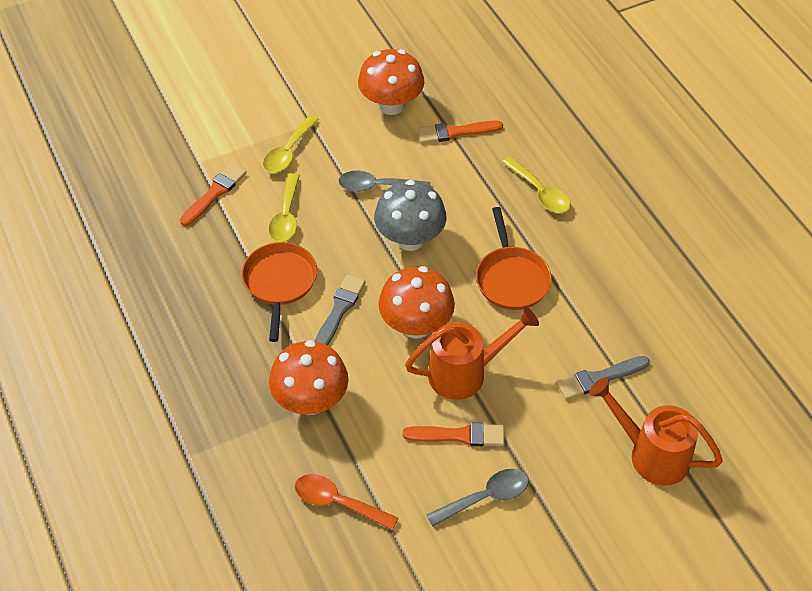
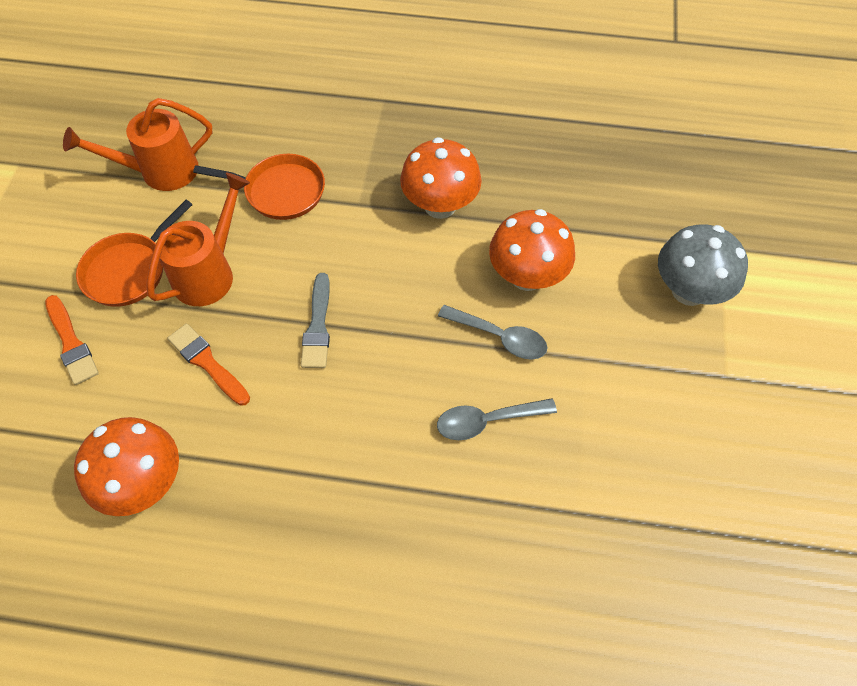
grey brush: [315,274,365,346] [557,356,650,400] = 2 -> [301,273,330,368] = 1
orange brush: [180,163,246,226] [403,423,505,446] [418,121,503,143] = 3 -> [45,295,99,385] [168,324,250,406] = 2
orange spoon: [295,474,398,530] = 1 -> none = 0
yellow spoon: [263,115,319,173] [269,173,300,242] [502,156,571,213] = 3 -> none = 0

